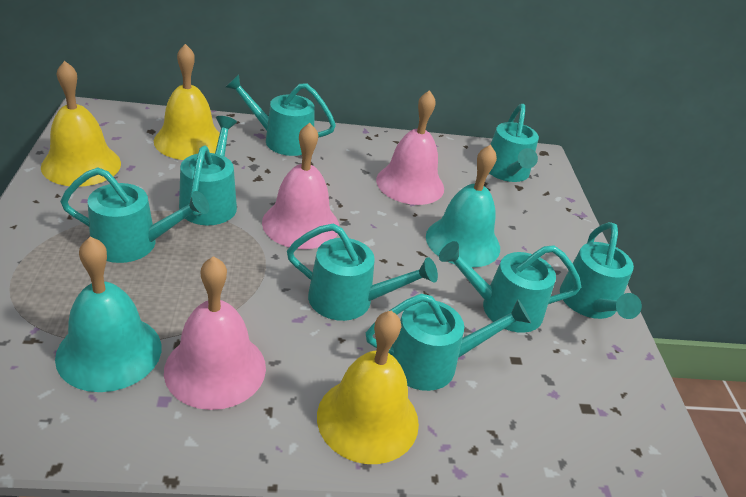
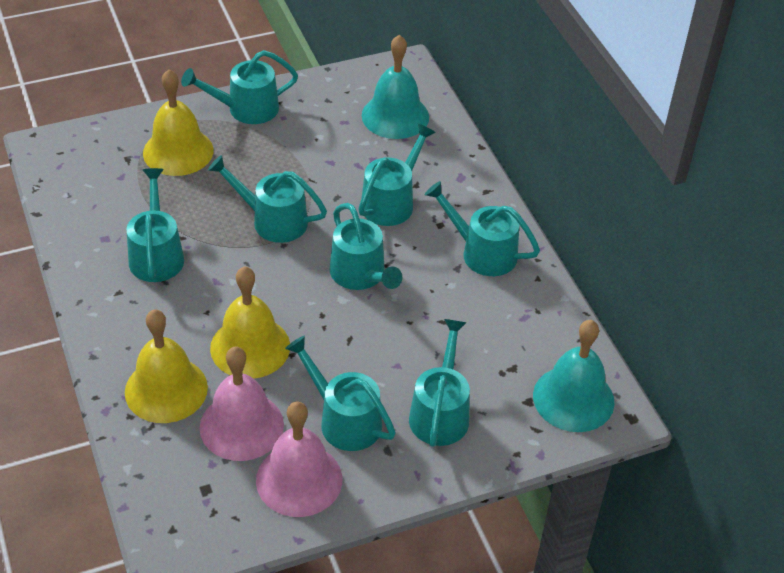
pink bell: [164,256,266,410] [262,123,339,249] [376,90,444,205] = 3 -> [200,347,284,461] [256,401,342,517] = 2

